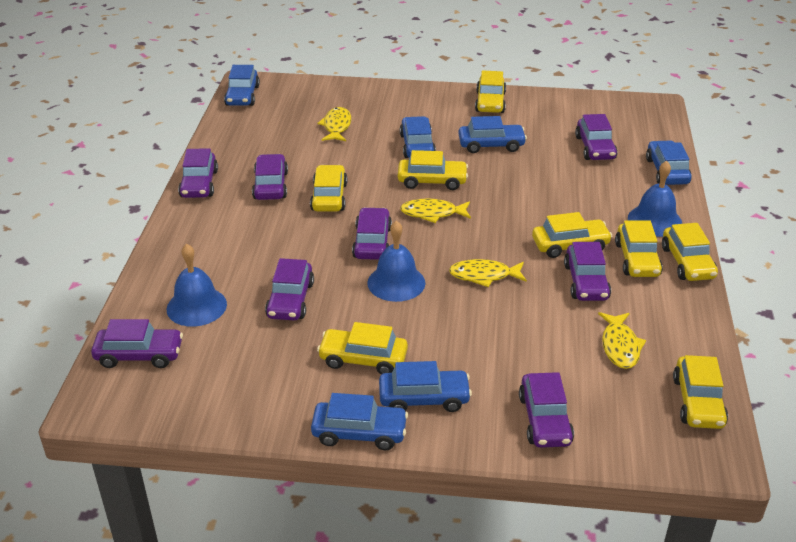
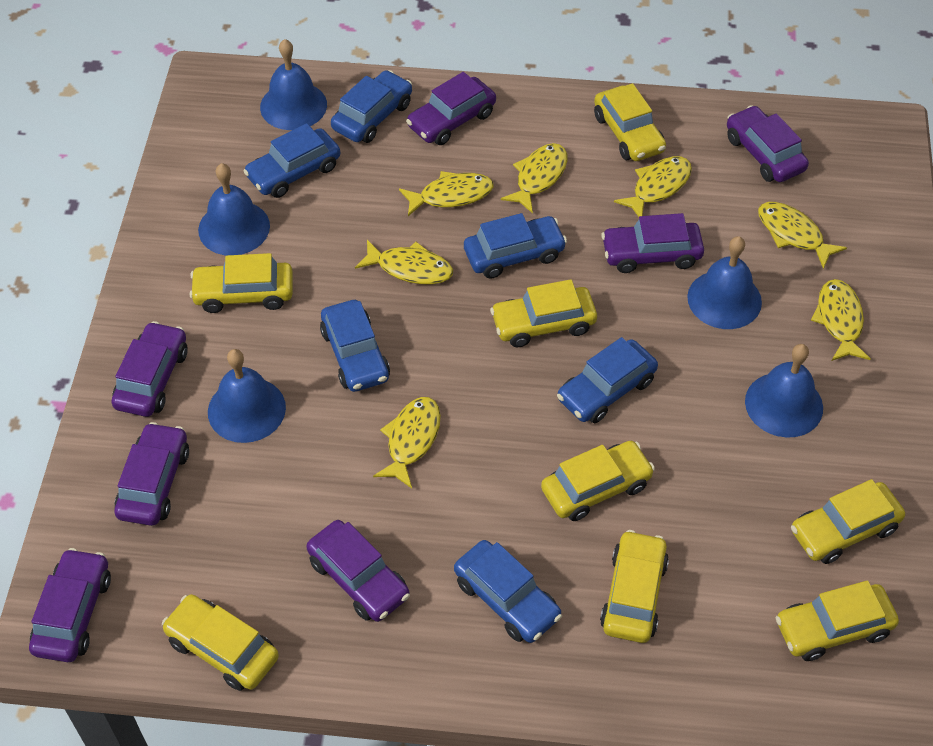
blue bell: [167,244,227,327] [367,221,426,302] [628,161,682,237] = 3 -> [198,163,270,255] [208,349,286,443] [260,39,327,130] [687,236,762,329] [745,344,823,438] = 5
purple car: [91,319,183,368] [178,148,218,198] [252,154,288,200] [265,258,314,320] [352,207,392,260] [519,372,574,448] [564,242,611,301] [575,114,617,160] = 8 -> [29,548,111,662] [111,321,188,417] [114,422,189,526] [306,520,410,622] [406,72,496,145] [601,213,704,273] [727,105,809,182] = 7
yellow fish: [317,107,351,141] [400,198,471,223] [449,259,527,287] [598,312,646,369] = 4 -> [355,240,453,285] [373,397,441,488] [399,171,494,216] [501,143,568,213] [614,156,692,217] [758,202,847,269] [811,279,871,361] = 7

